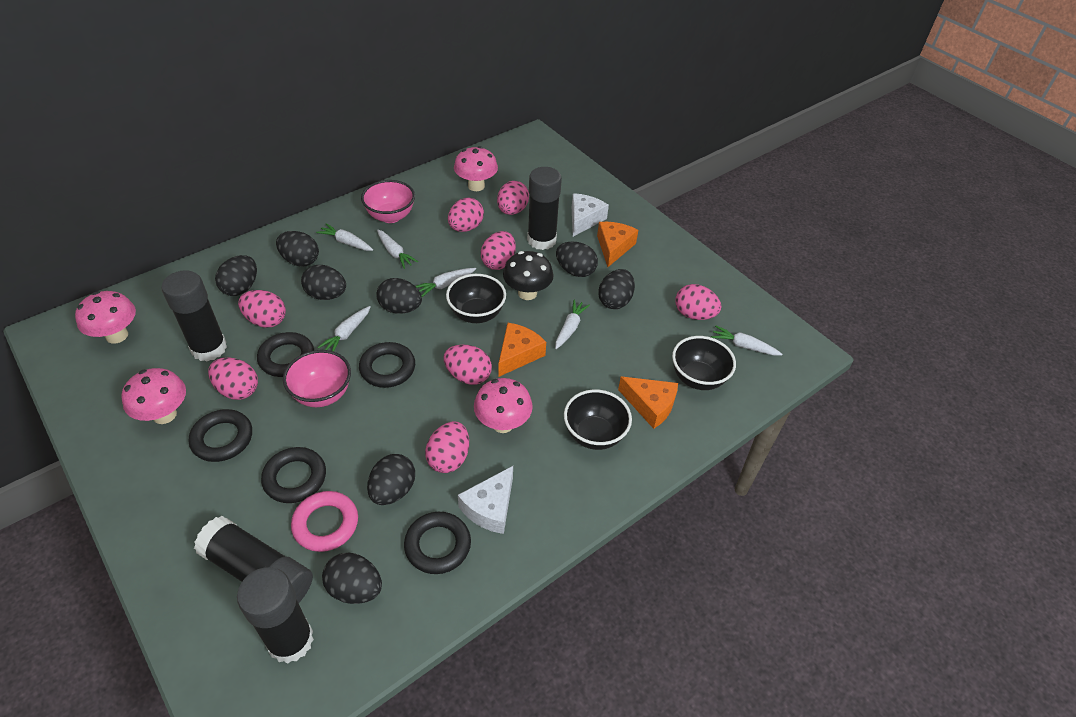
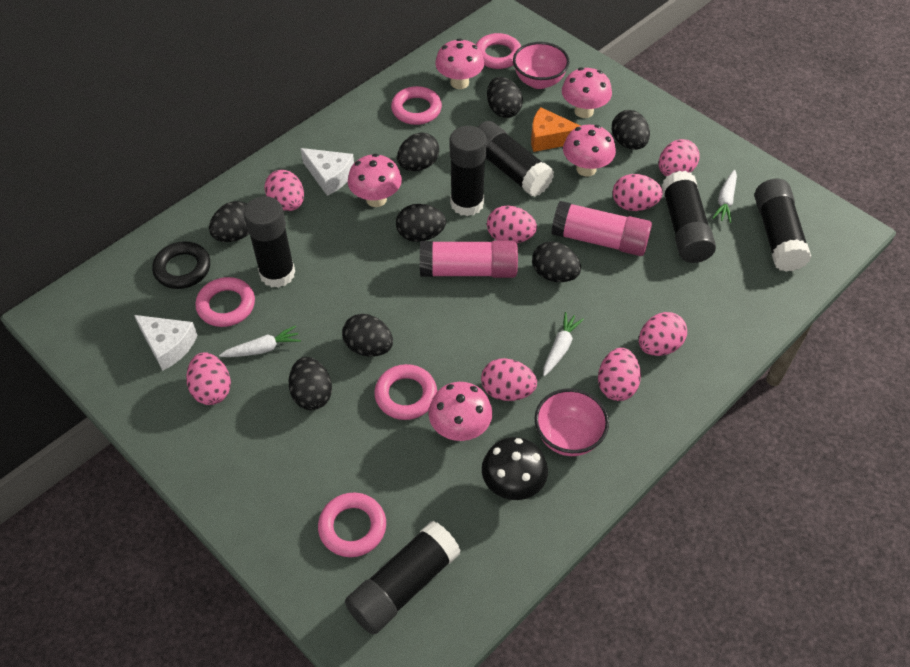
black bowl: [446,274,506,323] [564,389,632,450] [672,336,736,390] = 3 -> none = 0
black glue stick: [161,270,227,361] [194,516,313,603] [237,567,314,664] [527,167,562,250] = 4 -> [243,196,295,288] [345,521,461,635] [450,126,487,216] [477,121,554,197] [662,171,716,263] [755,179,811,272] = 6
black ring: [189,409,252,462] [257,332,314,377] [261,447,326,503] [359,342,415,388] [404,512,471,574] = 5 -> [152,241,210,289] = 1
orange cheese: [498,323,546,377] [597,222,638,267] [618,376,678,429] = 3 -> [531,107,580,152] = 1
pink glue stick: none = 0 -> [420,241,518,278] [551,201,652,256] = 2
pink mushroom: [75,291,136,344] [121,368,186,424] [454,146,498,191] [474,378,533,433] = 4 -> [348,154,402,207] [428,382,492,441] [435,38,484,89] [562,67,612,118] [563,124,616,177] = 5
pink ring: [291,491,358,552] = 1 -> [195,277,255,327] [318,492,386,557] [374,364,437,420] [391,86,442,125] [476,33,521,69] = 5
white carrot: [316,223,373,251] [317,306,370,351] [377,229,418,269] [416,268,476,297] [555,300,590,349] [711,325,782,355] = 6 -> [219,326,301,357] [543,312,584,376] [712,170,737,223] = 3

